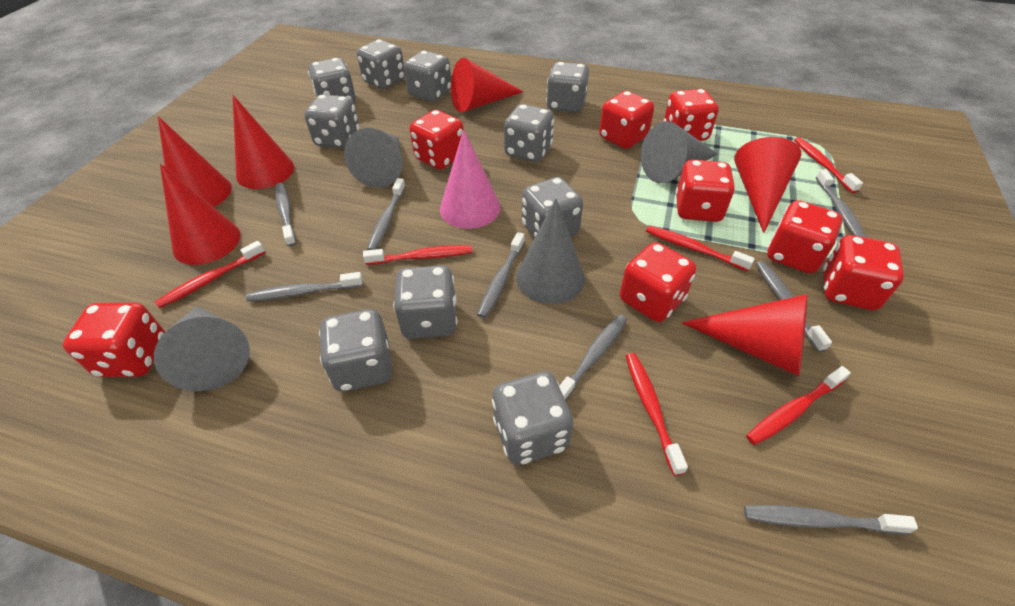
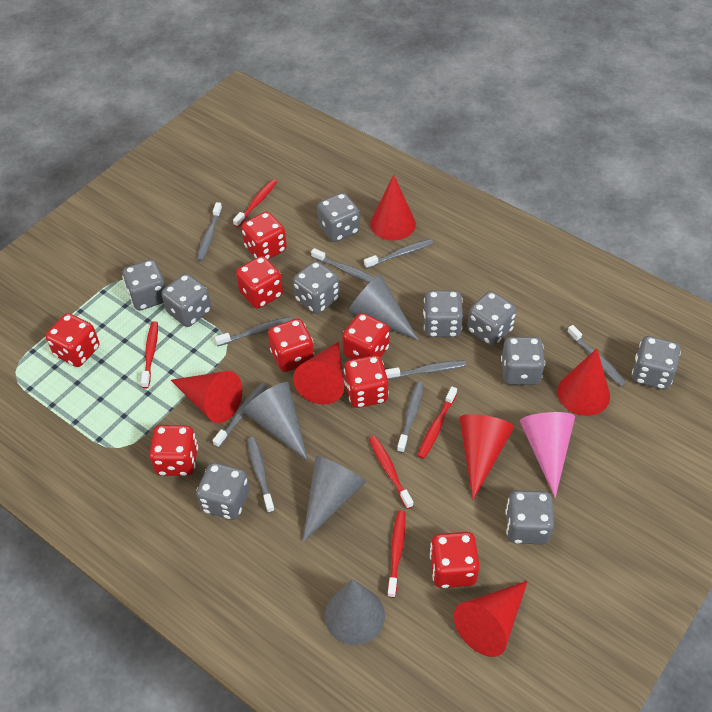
grey toothbrush: [246,272,363,301] [275,183,296,247] [367,178,406,250] [477,232,525,318] [560,314,627,401] [744,505,918,535] [756,261,832,352] [816,169,866,238] = 8 -> [197,202,222,261] [212,383,267,448] [215,317,292,346] [247,437,275,513] [311,248,374,283] [364,239,433,269] [385,360,466,380] [397,381,424,453] [567,325,627,387] = 9
red toothbrush: [155,241,265,308] [363,245,472,265] [626,353,688,476] [646,226,755,271] [746,366,851,445] [794,137,863,193] = 6 -> [141,321,158,388] [233,179,277,227] [369,436,413,509] [387,510,406,598] [417,387,457,459] = 5

